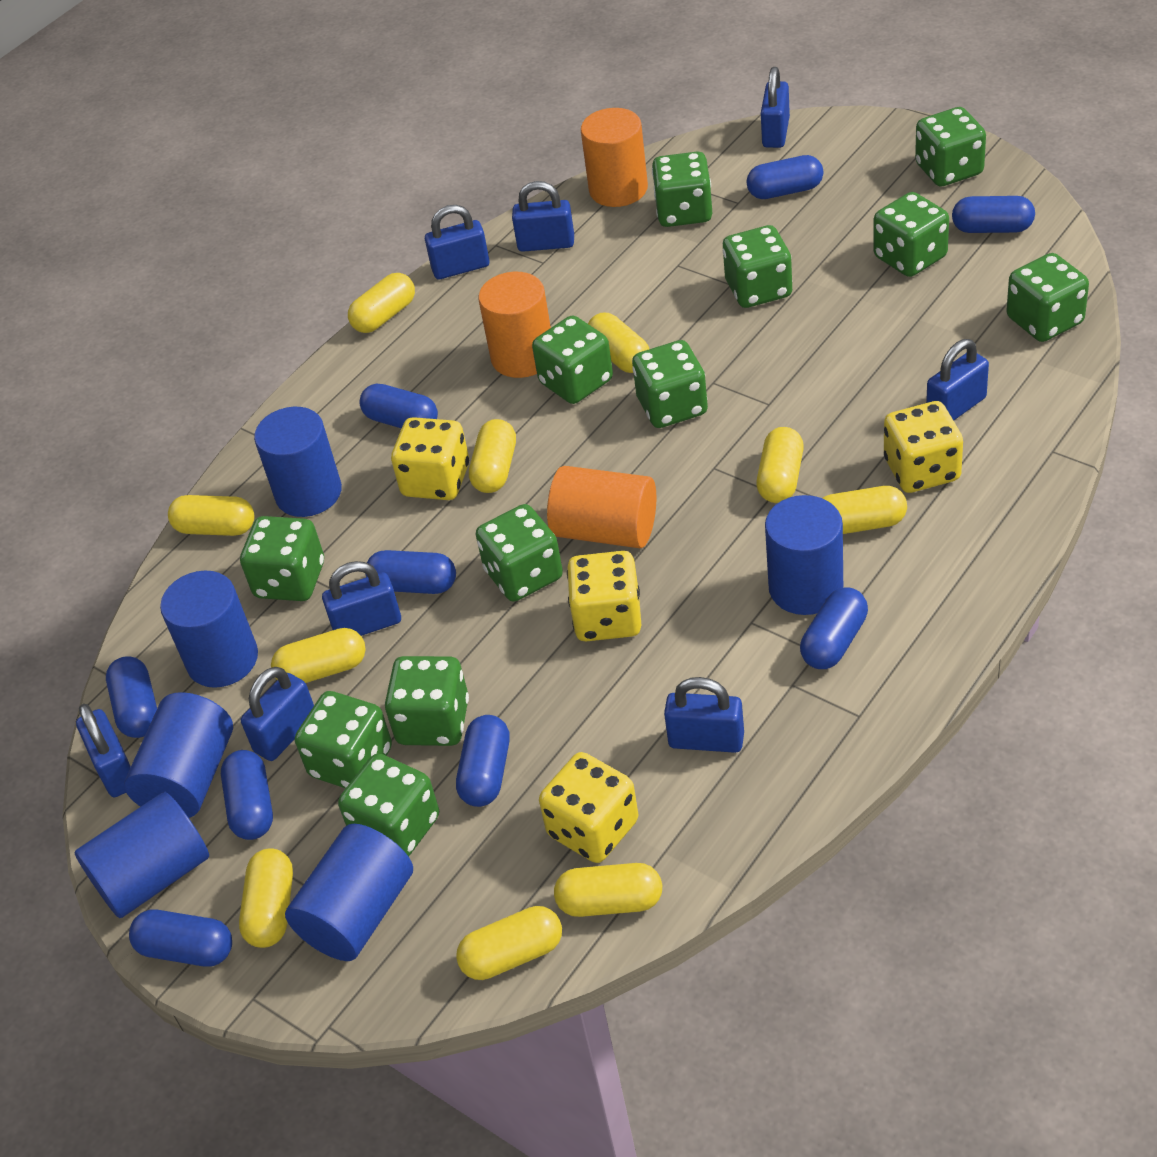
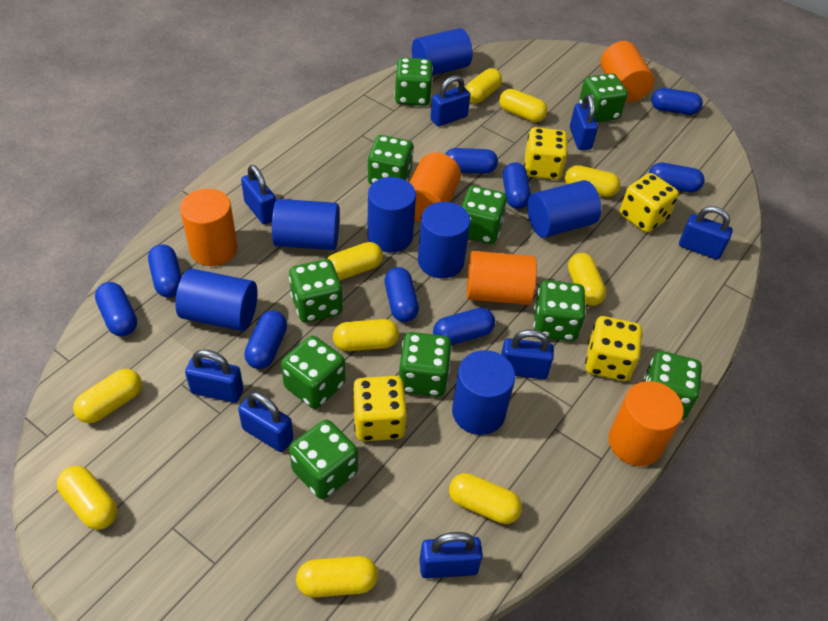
blue cylinder: [74,792,209,918] [124,692,233,818] [160,570,258,688] [254,407,342,517] [285,824,413,961] [765,495,843,615] = 6 -> [175,268,258,331] [272,199,339,250] [367,177,416,253] [412,28,472,75] [418,202,470,278] [452,350,515,435] [527,180,601,238] = 7
green dice: [240,516,324,601] [295,691,392,788] [338,754,439,857] [385,656,469,746] [475,504,563,601] [532,316,613,404] [632,340,708,428] [652,152,712,227] [723,225,792,308] [873,192,949,277] [915,107,986,186] [1006,253,1089,342] = 12 -> [281,336,345,409] [289,259,343,323] [289,419,358,499] [367,135,413,185] [394,57,433,106] [399,332,452,397] [461,186,507,244] [534,280,585,341] [579,73,628,123] [644,351,702,419] = 10
orange cylinder: [479,272,551,378] [547,466,656,548] [581,108,648,207] = 3 -> [180,189,238,266] [409,153,461,222] [467,251,537,305] [600,41,654,102] [608,381,684,466] = 5

